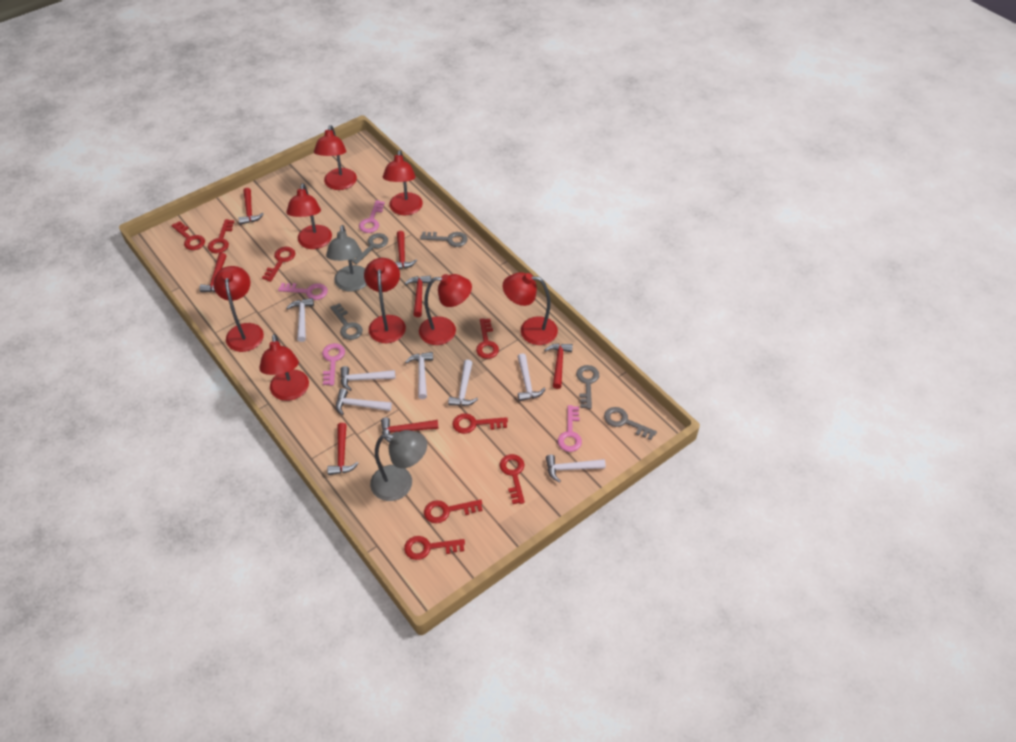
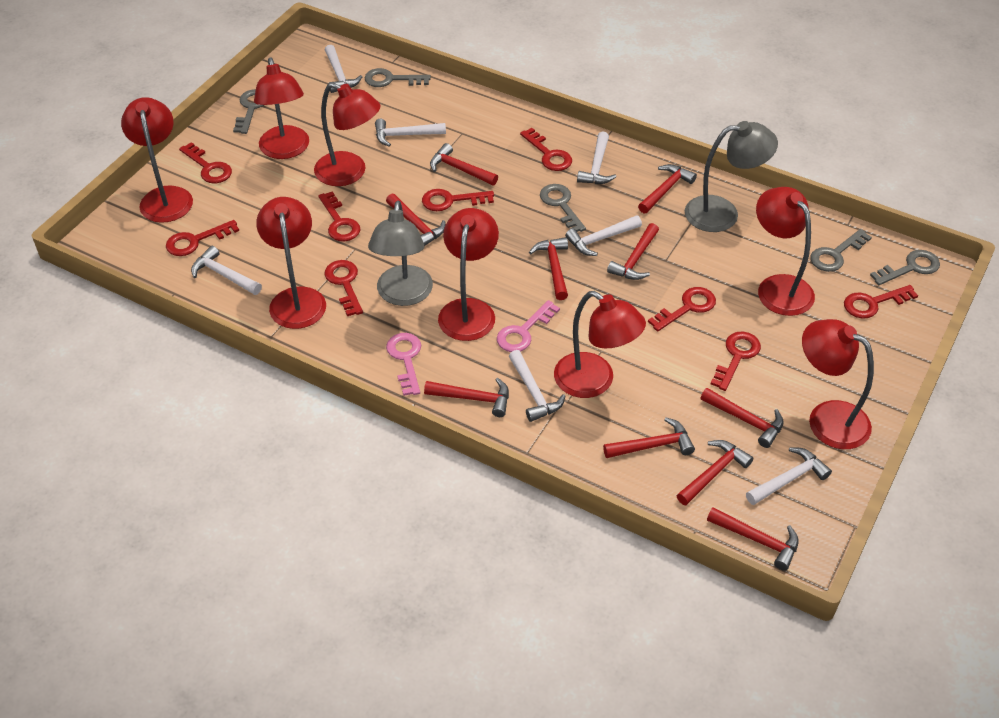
pink key: [278,283,328,300] [322,343,345,386] [359,200,385,233] [558,405,582,452] = 4 -> [386,333,421,396] [497,300,560,352] = 2
red hammer: [199,253,227,292] [238,188,264,225] [327,423,359,475] [381,418,439,442] [395,231,417,269] [404,276,431,317] [544,343,573,389] = 7 -> [386,194,446,246] [424,378,509,417] [430,143,498,186] [529,237,568,300] [603,417,695,458] [607,223,659,280] [638,164,697,214] [677,440,753,505] [700,388,784,448] [707,507,799,571] = 10
red key: [171,221,205,250] [208,219,234,253] [262,247,295,282] [404,536,465,560] [424,499,483,523] [452,413,508,434] [476,318,499,359] [500,454,525,504] = 8 -> [166,220,239,256] [179,142,232,183] [318,191,360,241] [324,260,363,316] [422,189,494,211] [520,128,572,171] [648,287,716,331] [711,332,761,391] [844,285,918,319] = 9

